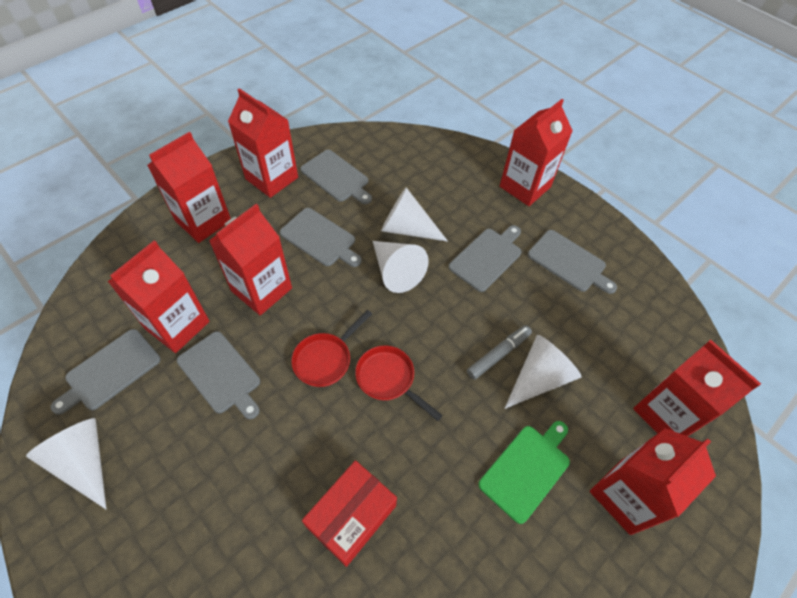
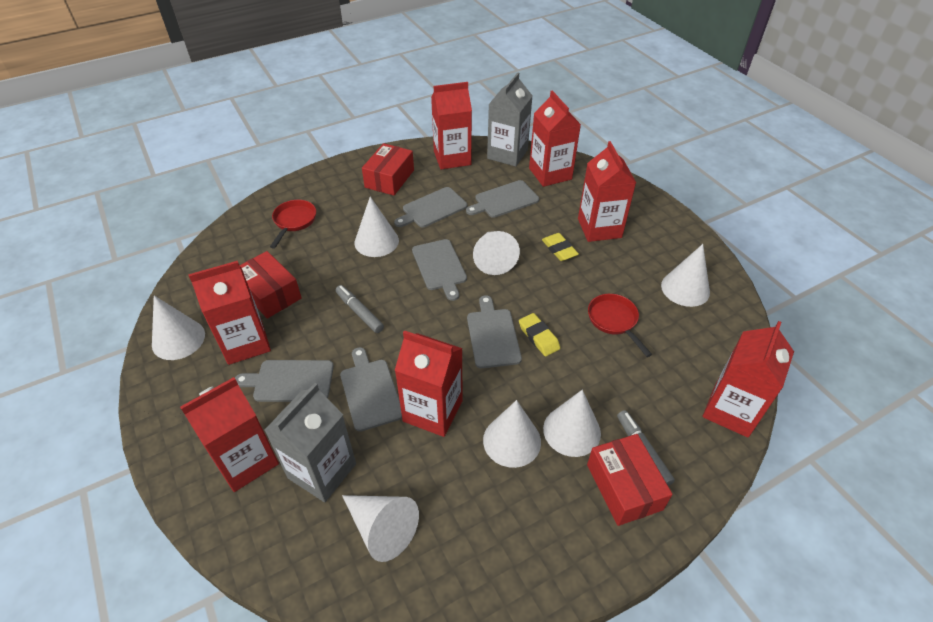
green cutting board: [478,421,570,524] = 1 -> none = 0
grey carton: none = 0 -> [264,383,356,502] [487,72,532,167] = 2
grey marker: [467,325,532,380] = 1 -> [335,285,384,333] [617,410,675,486] = 2
red box: [302,460,397,567] = 1 -> [239,251,302,319] [362,143,414,196] [587,434,673,526] = 3
white cone: [26,418,106,509] [373,241,429,293] [381,187,448,242] [504,335,582,409] = 4 -> [152,296,205,360] [342,495,419,562] [354,197,399,257] [473,231,520,275] [483,400,541,468] [543,390,601,457] [661,244,710,307] = 7
yellow eraser: none = 0 -> [519,313,560,357] [542,233,579,261] = 2

